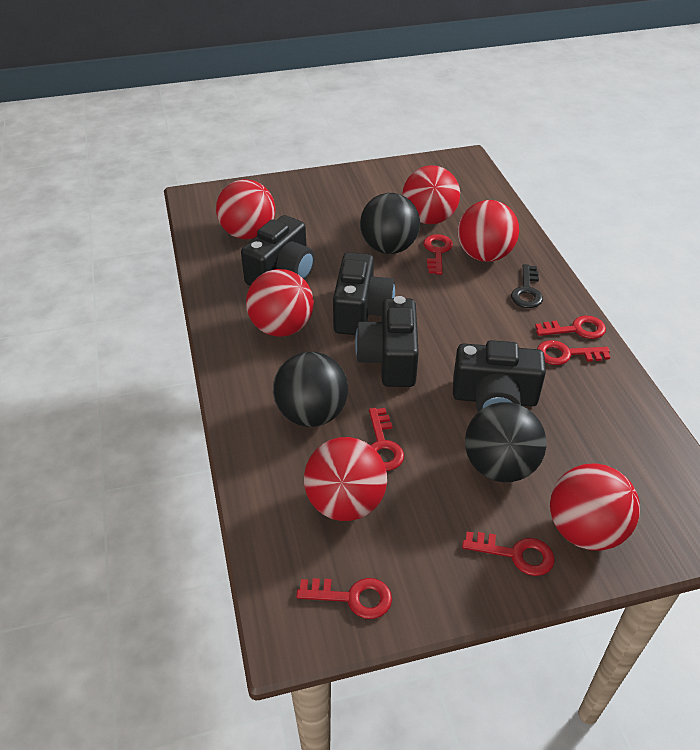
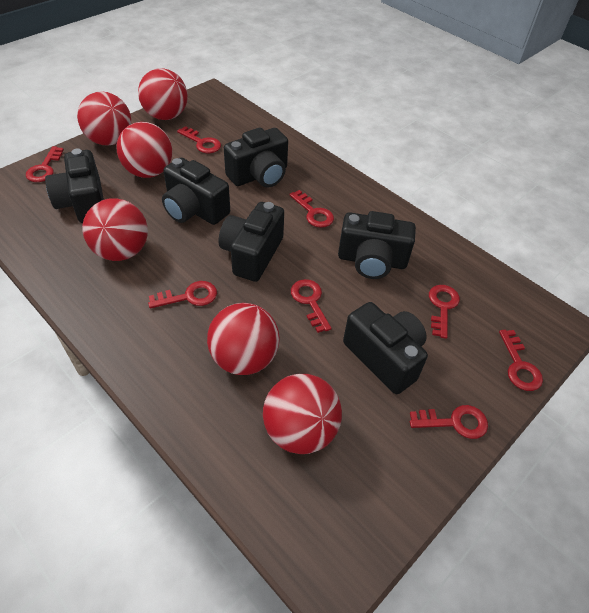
black ball: [273,352,348,427] [360,193,420,254] [465,402,547,482] = 3 -> none = 0
black camera: [241,215,315,285] [333,252,395,335] [355,296,419,387] [453,340,546,412] = 4 -> [45,148,104,223] [162,158,230,225] [219,202,284,282] [224,128,288,187] [338,211,416,279] [343,302,428,394] = 6
black key: [511,264,543,308] = 1 -> none = 0
red key: [296,578,392,619] [369,408,404,471] [423,234,453,275] [462,531,555,576] [535,315,606,339] [537,340,610,365] = 6 -> [26,146,64,182] [148,281,217,308] [177,126,221,153] [289,190,334,228] [291,279,332,333] [410,405,488,439] [429,285,460,339] [499,330,543,391] = 8

